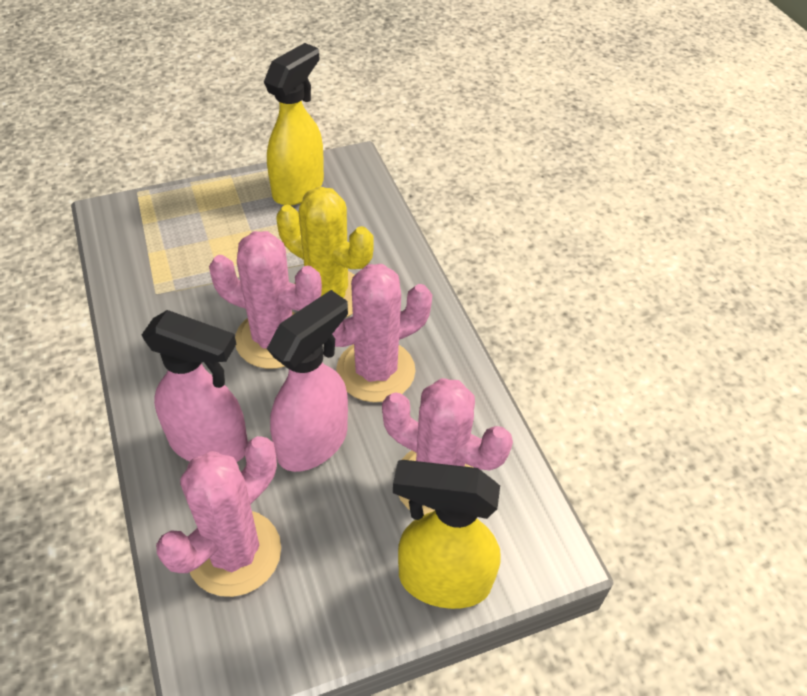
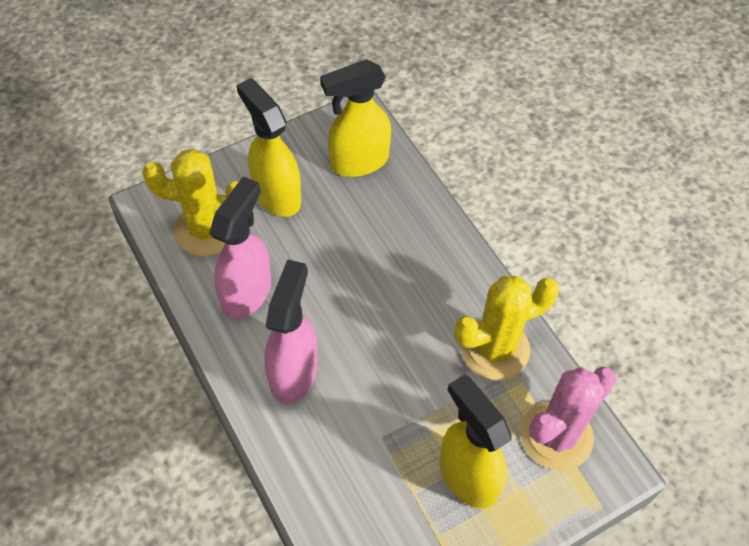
pink cactus: [156,436,281,597] [209,231,322,369] [332,264,432,402] [382,378,513,515] = 4 -> [520,366,617,471] = 1
yellow cactus: [276,186,374,318] = 1 -> [142,149,238,256] [454,276,559,380] = 2
yellow spray bottle: [264,43,324,205] [393,460,501,609] = 2 -> [236,78,301,217] [320,59,391,177] [440,374,512,509] = 3

